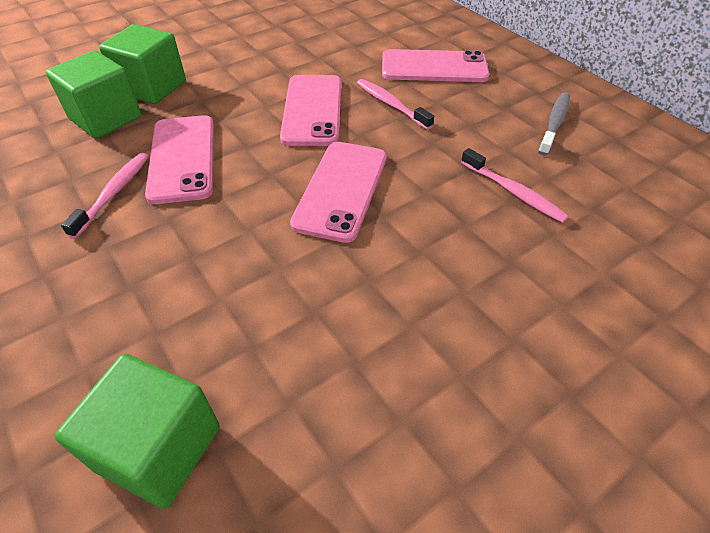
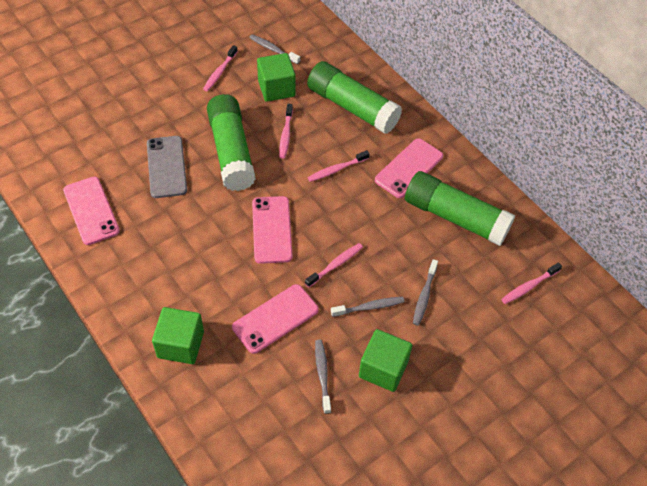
green glue stick: none = 0 -> [207,94,256,191] [307,61,402,134] [405,171,515,246] = 3
grey phone: none = 0 -> [147,136,187,198] = 1
grey toothbrush: [538,93,570,156] = 1 -> [249,34,300,64] [315,340,331,414] [331,297,404,317] [413,259,438,326] = 4
pink toothbrush: [61,153,149,239] [357,79,434,130] [461,148,569,223] = 3 -> [203,45,238,92] [279,104,293,159] [305,243,363,288] [307,150,369,182] [501,262,562,304] = 5

